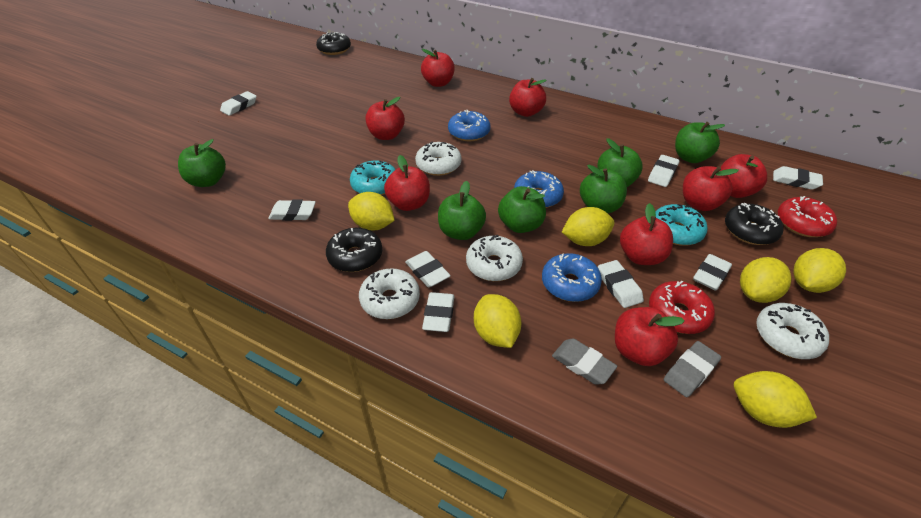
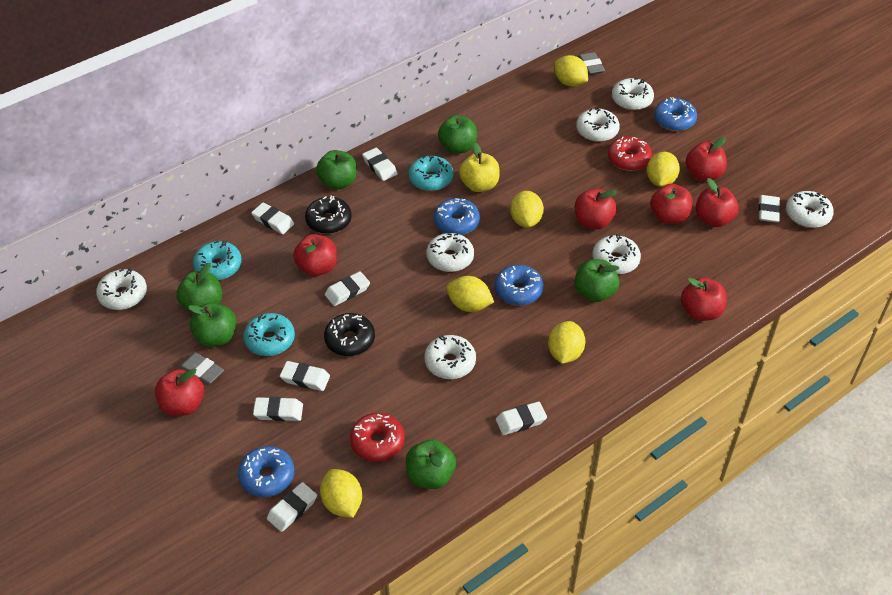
black donut: [316,32,351,55] [326,228,382,272] [725,203,784,245] = 3 -> [305,196,352,234] [324,313,375,356] = 2
blue donut: [448,110,490,141] [514,170,564,208] [542,253,602,302] = 3 -> [238,446,294,497] [434,198,480,235] [494,265,544,306] [654,97,697,131] = 4
red apple: [365,97,405,140] [384,155,430,211] [421,49,455,87] [509,78,547,117] [615,307,685,366] [620,203,673,265] [683,166,739,211] [721,154,767,198] = 8 -> [155,369,204,416] [293,234,337,276] [575,189,617,230] [650,184,693,224] [681,277,727,321] [686,137,727,181] [696,178,739,227] = 7
turquoise donut: [350,161,396,195] [655,204,708,246] = 2 -> [193,240,242,280] [243,313,295,356] [409,154,453,191] = 3
white donut: [359,268,420,319] [415,141,462,176] [466,235,523,281] [756,303,829,359] = 4 -> [96,269,147,310] [424,335,476,379] [426,233,474,272] [576,107,620,142] [592,234,641,274] [612,78,654,110] [786,191,834,228] = 7
yellow apple: none = 0 -> [459,143,500,192] = 1

